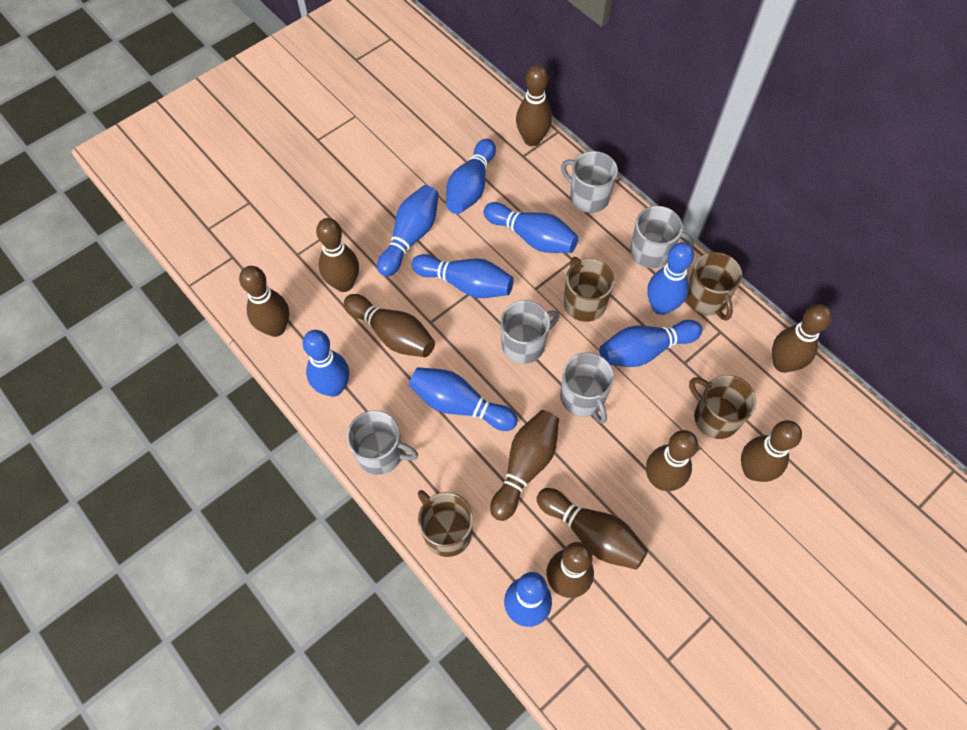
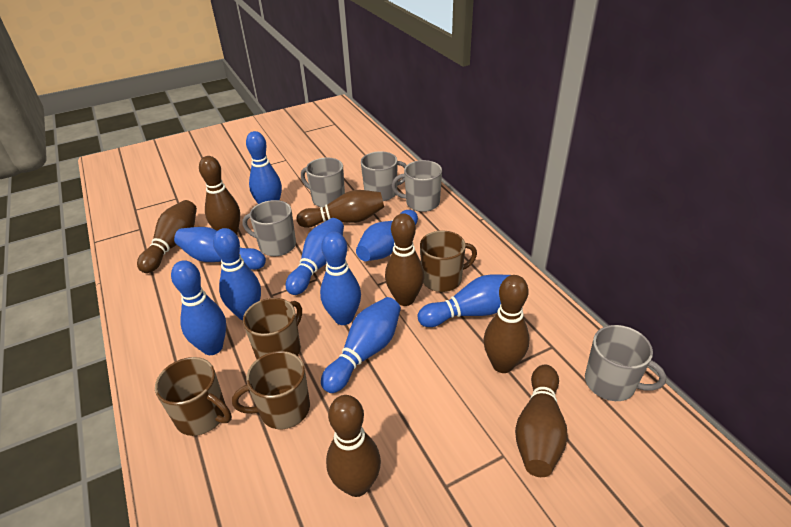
brown bowling pin: [239,266,289,337] [316,218,359,292] [344,294,435,357] [490,410,559,521] [516,65,552,146] [537,488,648,570] [546,542,594,598] [646,430,698,491] [741,420,802,482] [772,304,832,373] = 10 -> [137,200,197,273] [199,156,240,235] [297,190,384,228] [326,395,381,497] [385,213,424,306] [483,275,530,373] [515,365,568,477] = 7

